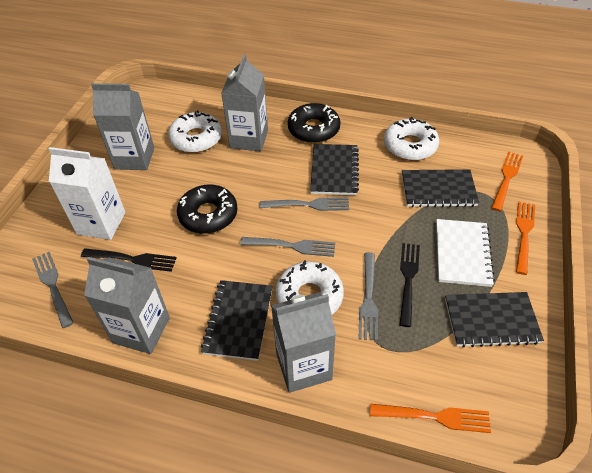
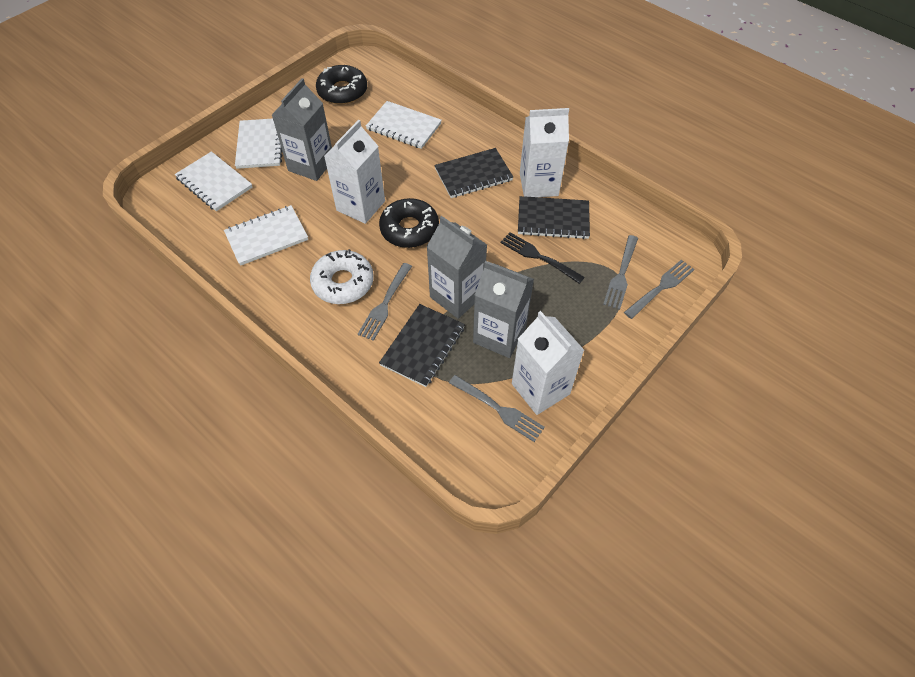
black fork: [81,249,177,272] [399,243,420,327] = 2 -> [500,232,585,284] = 1
black notebook: [201,280,273,361] [310,144,359,195] [402,169,479,207] [445,292,544,348] = 4 -> [379,304,465,387] [434,148,513,198] [518,196,590,239] = 3
grey carton: [84,257,170,354] [91,83,154,170] [221,54,268,151] [271,292,336,393] = 4 -> [272,78,332,181] [427,216,487,319] [473,261,534,358] = 3
orange fork: [370,404,491,433] [491,152,523,211] [516,202,535,275] = 3 -> none = 0
white carton: [49,147,126,240] = 1 -> [324,120,385,224] [512,311,584,415] [520,108,569,197] = 3
white donut: [168,110,222,153] [275,260,344,315] [384,117,439,160] = 3 -> [310,249,374,304] = 1
white notebook: [436,219,495,287] = 1 -> [175,151,253,211] [224,205,308,266] [235,119,282,169] [366,101,442,149] = 4

